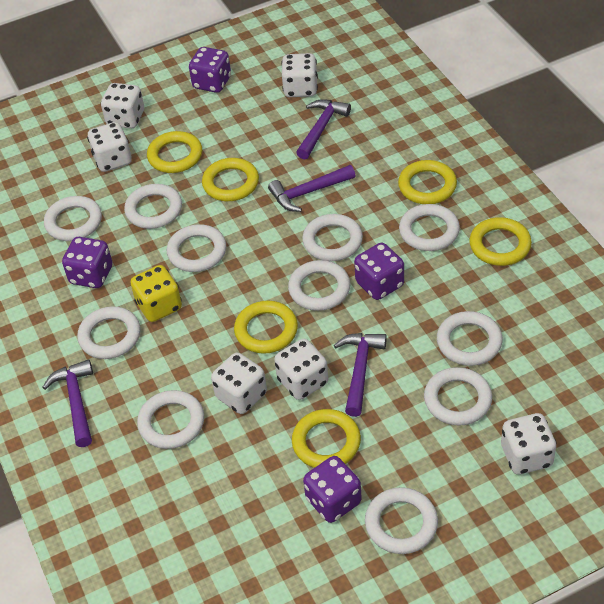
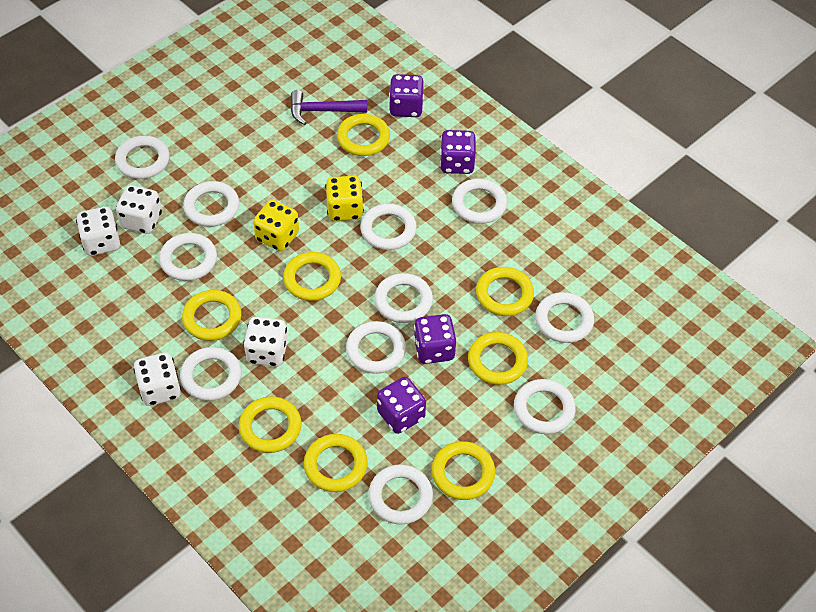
purple hammer: [42,359,93,447] [268,165,356,212] [296,99,351,159] [334,333,387,417] = 4 -> [291,90,367,125] = 1
white dice: [87,122,132,172] [101,83,144,128] [211,353,267,414] [274,339,328,400] [282,53,318,97] [501,413,557,474] = 6 -> [76,207,120,256] [116,185,162,234] [133,353,181,406] [243,317,288,367] = 4
yellow dice: [130,265,182,322] = 1 -> [253,200,299,251] [325,176,364,221] = 2
yellow ring: [147,131,202,173] [202,158,259,201] [234,301,298,354] [292,409,361,468] [398,160,457,204] [469,217,532,266] = 6 -> [182,290,241,341] [239,397,301,453] [283,252,341,301] [304,434,368,492] [337,114,390,156] [432,441,495,500] [468,332,528,385] [476,267,534,316] = 8

